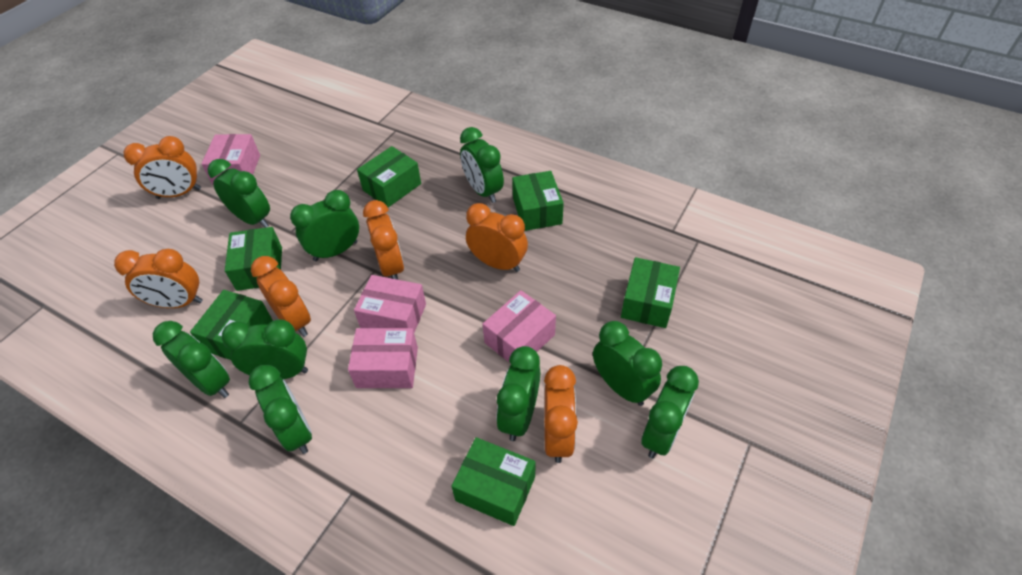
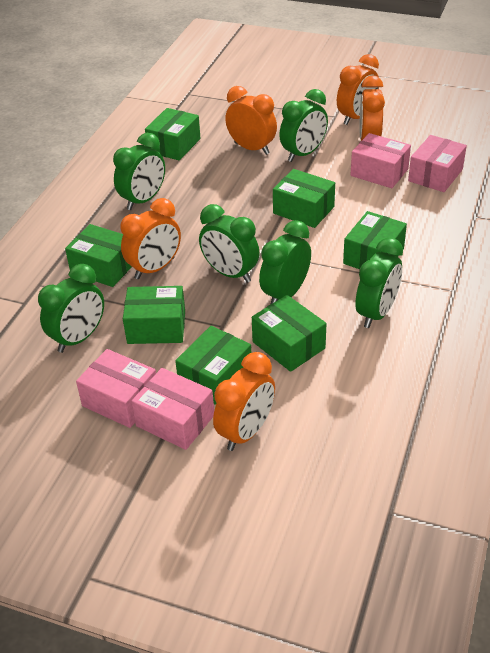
green box: [190,290,273,360] [225,227,282,291] [357,146,421,207] [451,437,535,526] [512,171,564,231] [621,257,680,328] = 6 -> [65,224,132,287] [123,286,185,344] [145,108,200,161] [175,326,251,405] [252,295,327,372] [273,169,335,228] [343,211,407,269] = 7
green clock: [153,321,230,398] [208,159,270,228] [222,319,308,379] [248,365,312,454] [290,190,359,261] [460,127,504,203] [496,346,540,441] [593,321,662,406] [641,366,699,458] = 9 -> [38,264,104,353] [113,133,165,210] [199,204,260,283] [259,220,311,304] [279,89,328,162] [356,237,403,328] = 6
orange clock: [114,249,203,308] [124,136,201,199] [251,256,311,337] [363,200,404,280] [466,203,528,272] [544,365,578,463] = 6 -> [120,198,181,279] [213,352,275,451] [225,86,277,155] [337,54,379,125] [360,75,385,141] = 5

